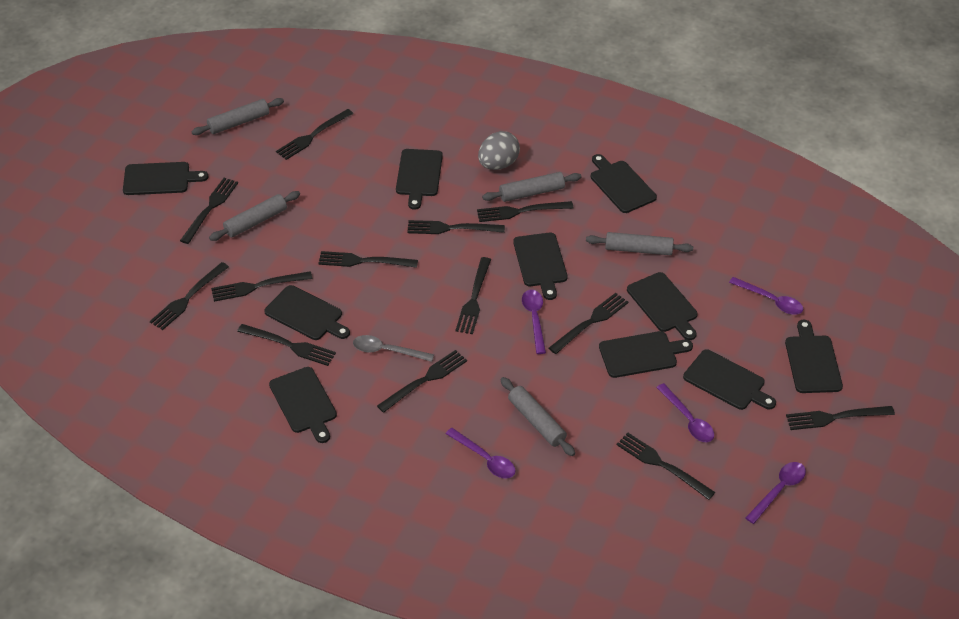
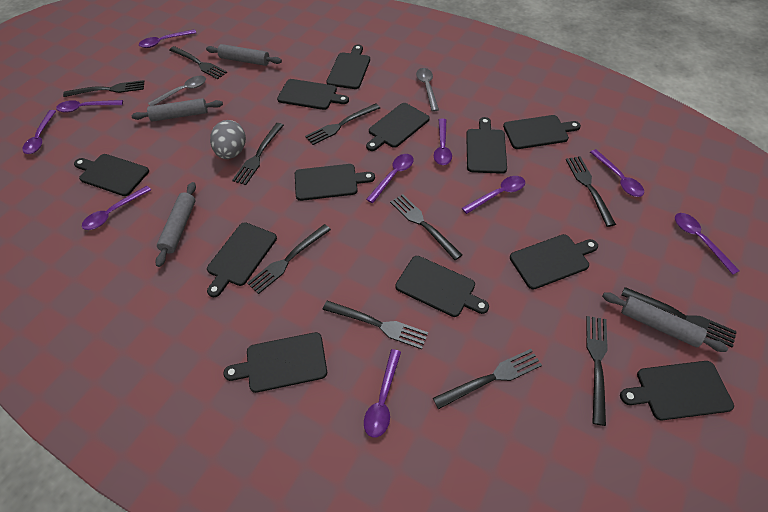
black cutting board: [123,162,208,195] [264,285,350,340] [269,367,337,443] [396,149,443,210] [513,232,568,300] [591,154,657,213] [599,331,693,378] [627,272,698,340] [683,349,776,410] [785,320,843,393] = 10 -> [74,154,149,196] [207,222,277,297] [223,332,327,393] [277,79,349,110] [295,164,375,201] [327,45,370,89] [366,103,430,151] [395,256,489,317] [466,117,507,174] [503,115,581,149] [510,234,598,290] [620,361,734,420] = 12
black fork: [150,262,229,330] [180,178,238,244] [211,271,312,302] [237,324,336,366] [276,109,353,160] [318,251,418,268] [377,350,467,413] [407,220,505,234] [455,257,491,334] [477,201,574,222] [549,293,629,354] [616,433,715,500] [786,406,895,430] = 13 -> [63,80,145,97] [169,46,227,79] [232,123,284,185] [247,224,331,294] [305,104,380,145] [323,300,428,349] [390,194,462,260] [433,349,542,409] [566,156,616,227] [586,316,608,426] [621,287,737,347] = 11
grey rolling pin: [191,98,284,135] [209,191,300,241] [482,172,581,202] [500,377,575,456] [586,232,693,255] = 5 -> [131,98,223,122] [155,182,196,267] [206,44,282,66] [602,292,728,352] = 4
grey spoon: [353,335,434,362] = 1 -> [148,76,206,106] [416,68,439,112] = 2
purple spoon: [446,428,516,479] [522,290,546,354] [656,383,714,442] [729,277,803,315] [746,462,806,524] = 5 -> [23,110,56,154] [56,100,123,113] [82,186,151,230] [139,29,196,48] [364,349,401,438] [366,154,414,203] [434,119,452,165] [462,176,525,214] [590,149,644,197] [675,213,740,275] = 10

